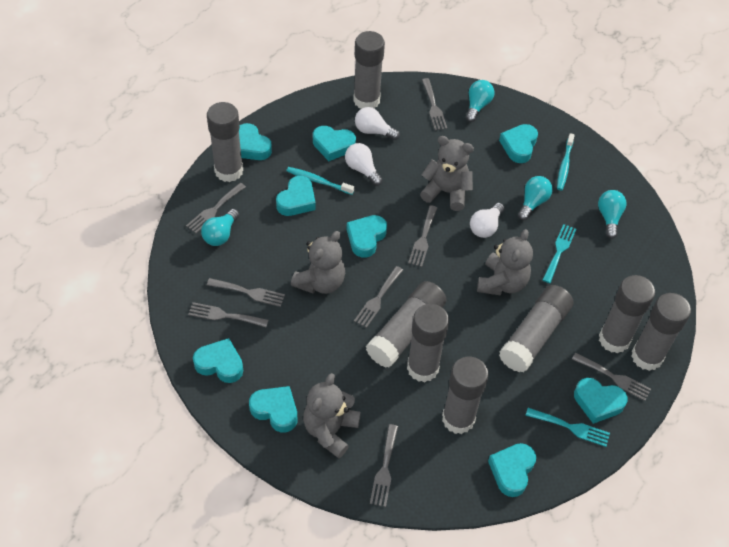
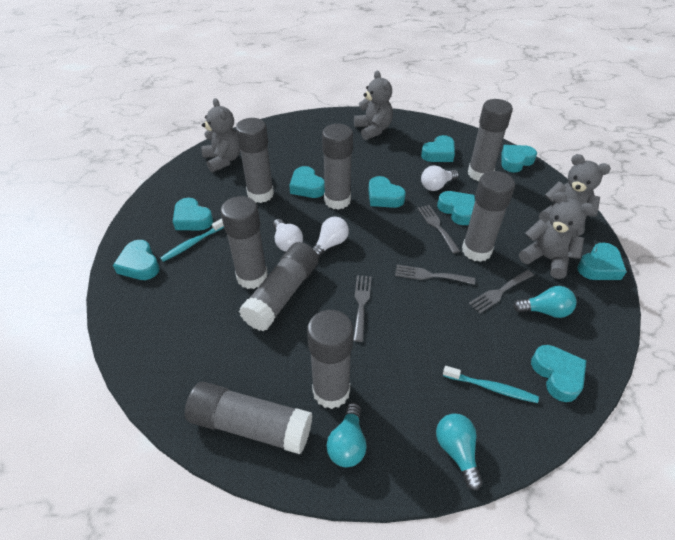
grey fork: [186,183,246,233] [188,302,269,327] [207,278,285,307] [354,266,403,328] [370,424,398,507] [408,205,437,267] [422,78,447,130] [572,353,651,401] = 8 -> [353,275,371,342] [395,265,475,285] [417,205,460,254] [469,270,534,314] = 4
turquoise fork: [525,408,610,447] [543,224,576,283] = 2 -> none = 0
turquoise light bulb: [201,209,239,246] [466,80,494,122] [518,176,553,220] [598,190,626,239] = 4 -> [326,403,367,467] [436,413,482,490] [513,286,577,318] = 3

